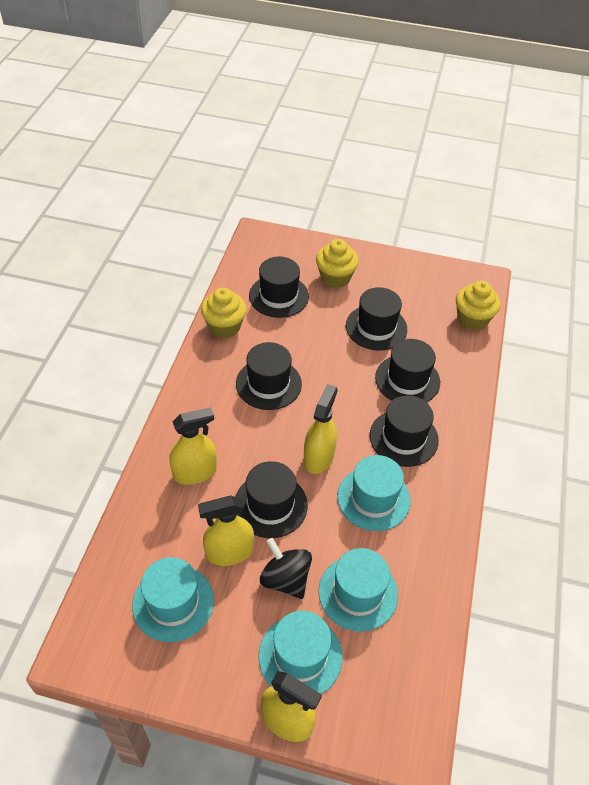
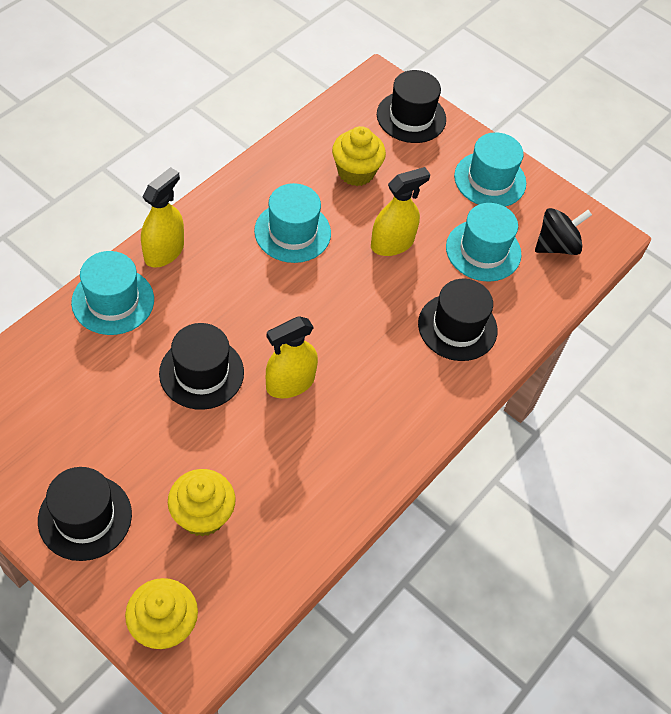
black hat: [235,461,308,538] [236,342,302,410] [249,257,309,318] [346,287,407,351] [370,395,439,467] [375,339,440,403] = 6 -> [38,467,132,561] [159,323,244,410] [377,70,446,143] [418,279,498,361] = 4
yellow spray bottle: [169,407,217,485] [198,495,254,566] [261,671,322,742] [304,384,338,474] = 4 -> [141,167,184,268] [266,316,318,398] [371,167,430,256] = 3

